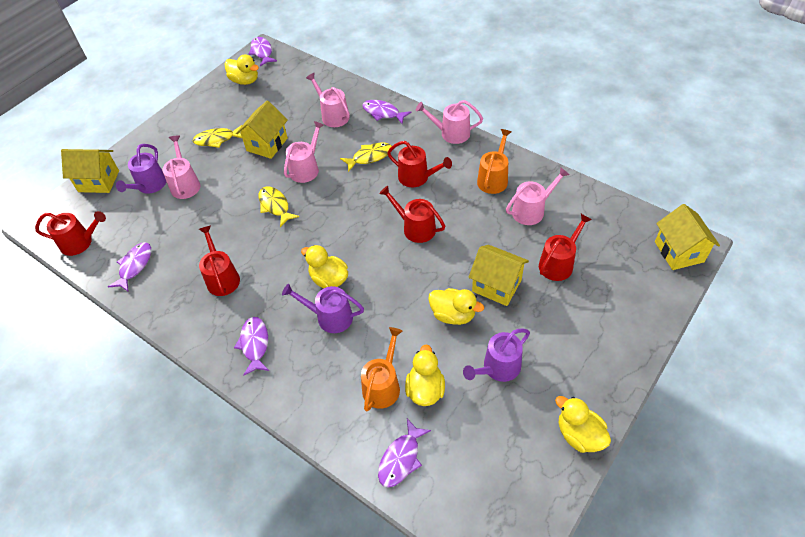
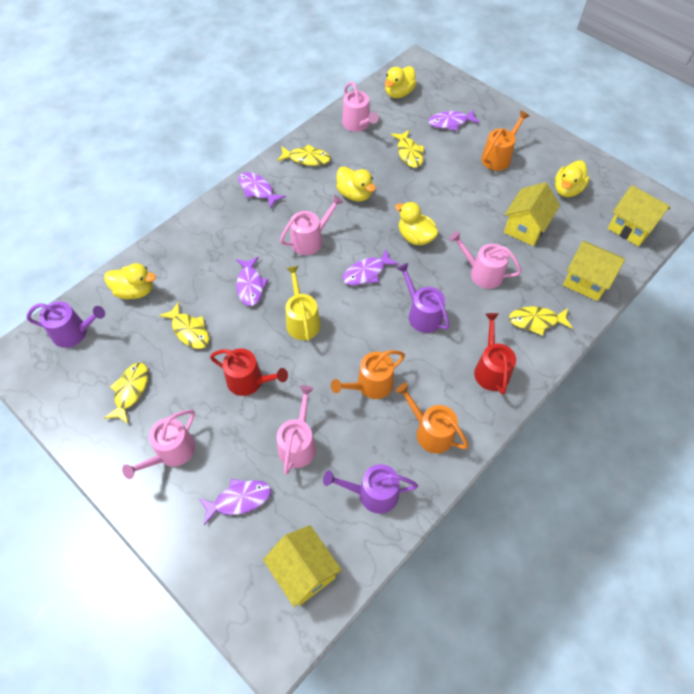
orange watering can: [361,327,402,411] [477,129,511,194] = 2 -> [331,350,405,399] [396,383,469,453] [481,110,529,171] = 3
red watering can: [35,211,106,256] [199,226,240,296] [379,186,445,243] [387,141,452,187] [539,214,592,281] = 5 -> [210,348,288,396] [474,313,516,394] = 2
yellow fish: [193,125,242,148] [258,186,299,227] [340,143,392,172] = 3 -> [104,363,148,424] [159,302,209,349] [277,145,331,166] [391,130,424,168] [509,306,573,336] = 5
yellow watering can: none = 0 -> [286,266,321,341] = 1

